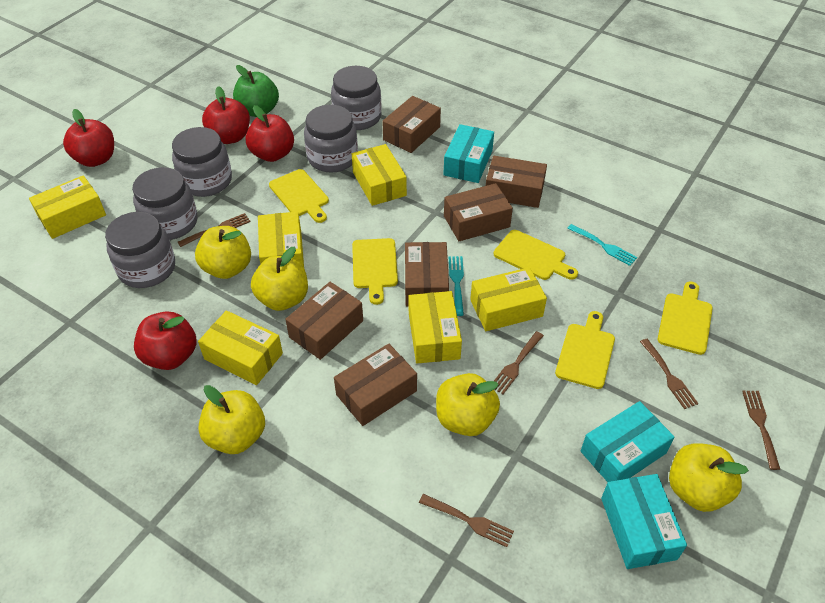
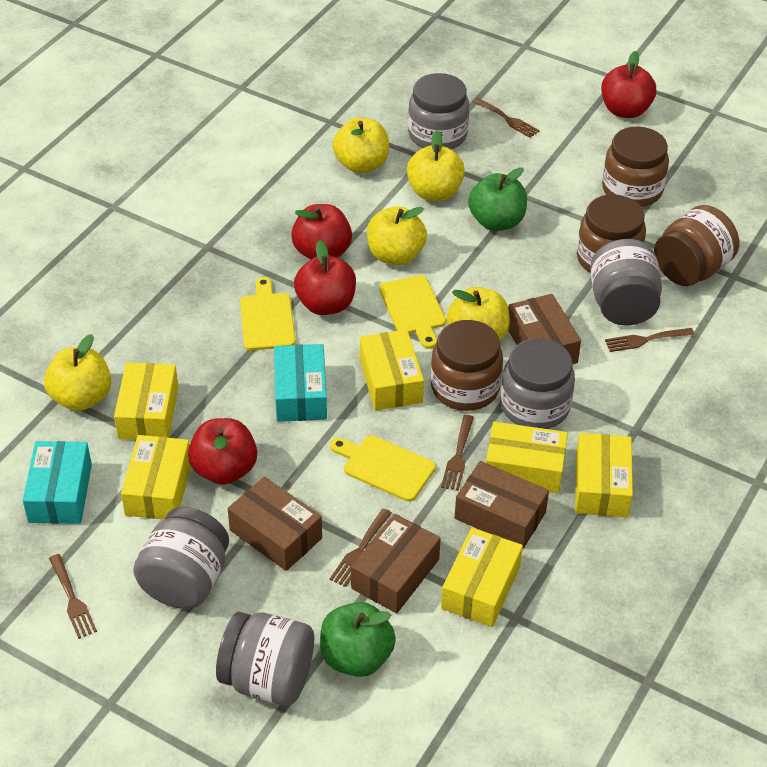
brown box: [285,282,363,360] [334,344,417,426] [382,96,441,153] [405,242,449,306] [444,183,513,241] [486,156,547,208] = 6 -> [228,477,322,571] [351,514,441,613] [455,461,549,549] [508,294,581,364] = 4
brown jar: none = 0 -> [431,320,503,411] [577,194,646,273] [602,127,669,207] [654,205,739,286] = 4
green apple: [233,65,279,117] = 1 -> [320,602,396,677] [468,167,527,231] = 2
turquoise box: [443,124,494,183] [581,401,674,482] [601,474,687,569] = 3 -> [22,441,92,524] [274,344,327,422] = 2
turquoise fork: [449,256,464,316] [567,224,637,266] = 2 -> none = 0
yellow cutting board: [269,169,329,223] [352,238,398,305] [494,230,578,280] [555,311,615,389] [658,282,713,355] = 5 -> [240,277,296,351] [330,435,436,502] [379,275,446,349] = 3

